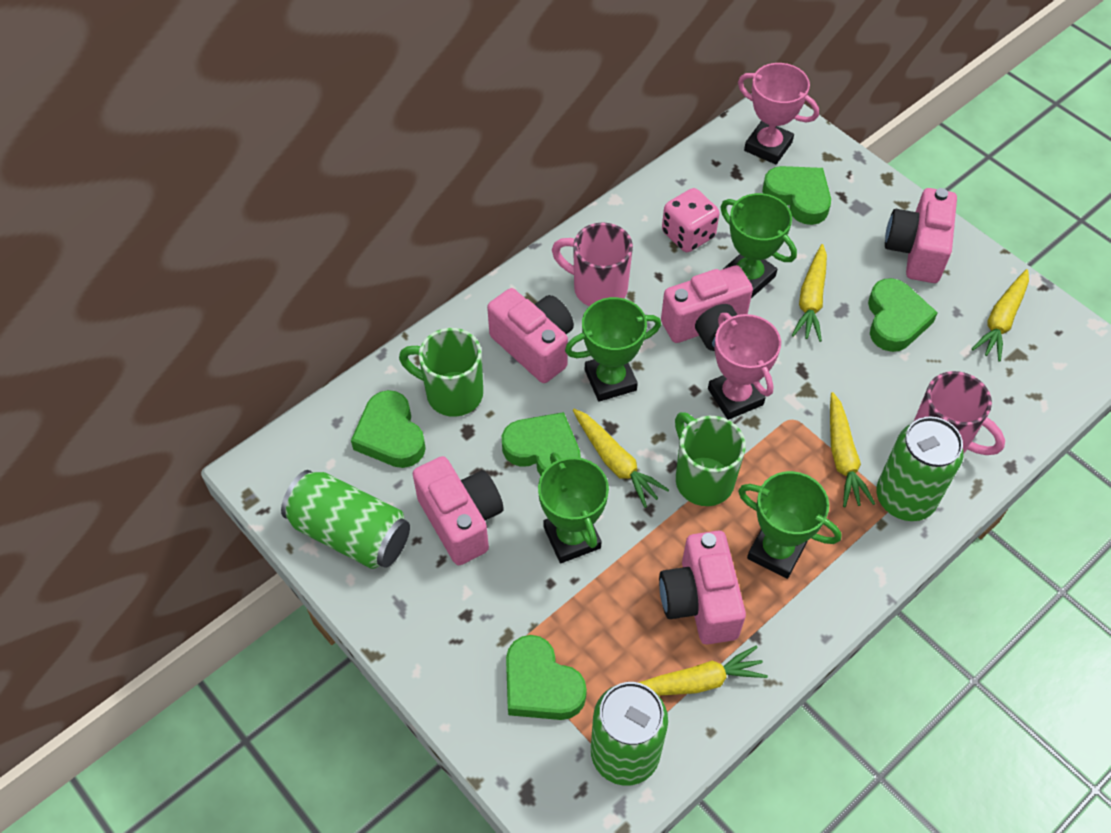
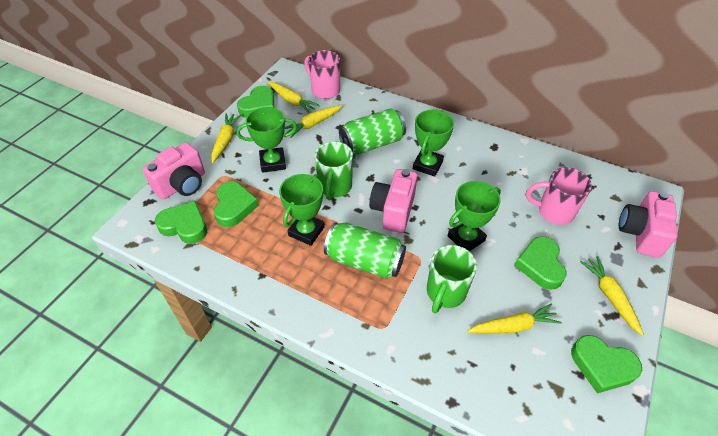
green can: [281,470,410,569] [591,682,668,786] [877,416,964,521] = 3 -> [324,222,406,279] [339,109,406,155] = 2
pink camera: [413,456,504,565] [487,288,574,383] [659,531,746,645] [661,265,753,351] [885,188,957,283] = 5 -> [142,142,205,200] [369,169,417,233] [619,191,678,258] = 3
pink dice: [662,188,720,252] = 1 -> none = 0
pink trophy: [708,313,781,420] [738,63,819,165] = 2 -> none = 0

